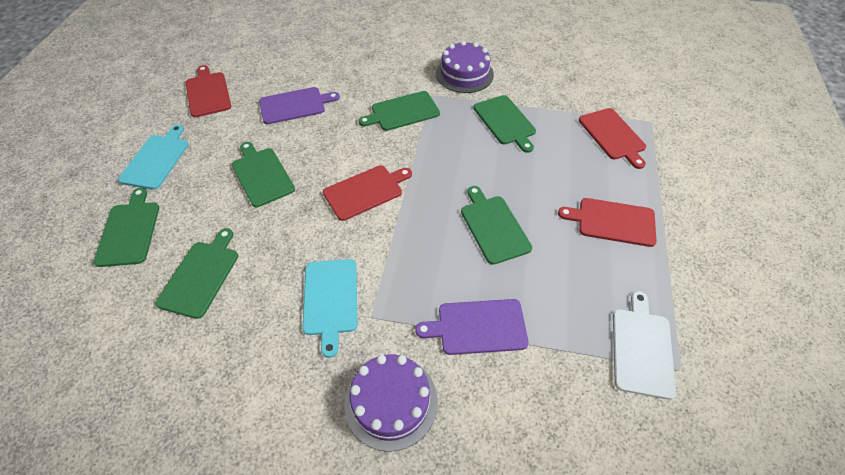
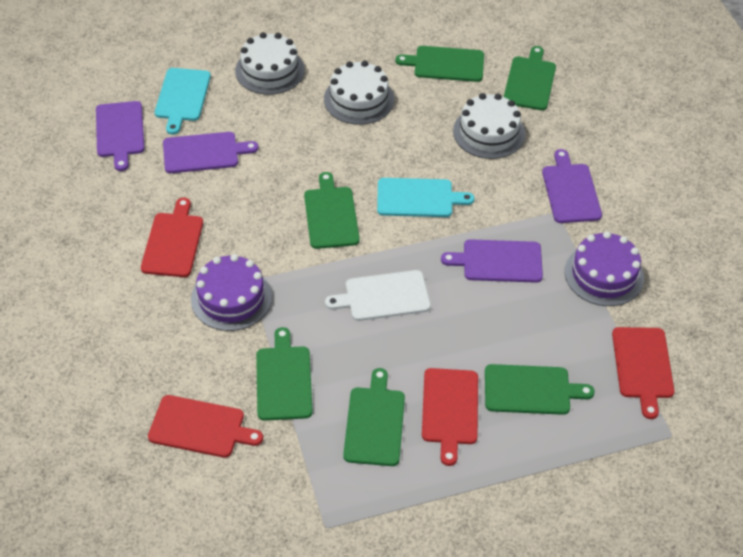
purple cutting board: [259,87,340,124] [415,299,529,355] = 2 -> [96,101,145,171] [163,132,258,173] [441,239,543,283] [542,149,602,223] = 4
white cake: none = 0 -> [235,32,305,95] [324,61,394,125] [453,93,525,159] = 3

